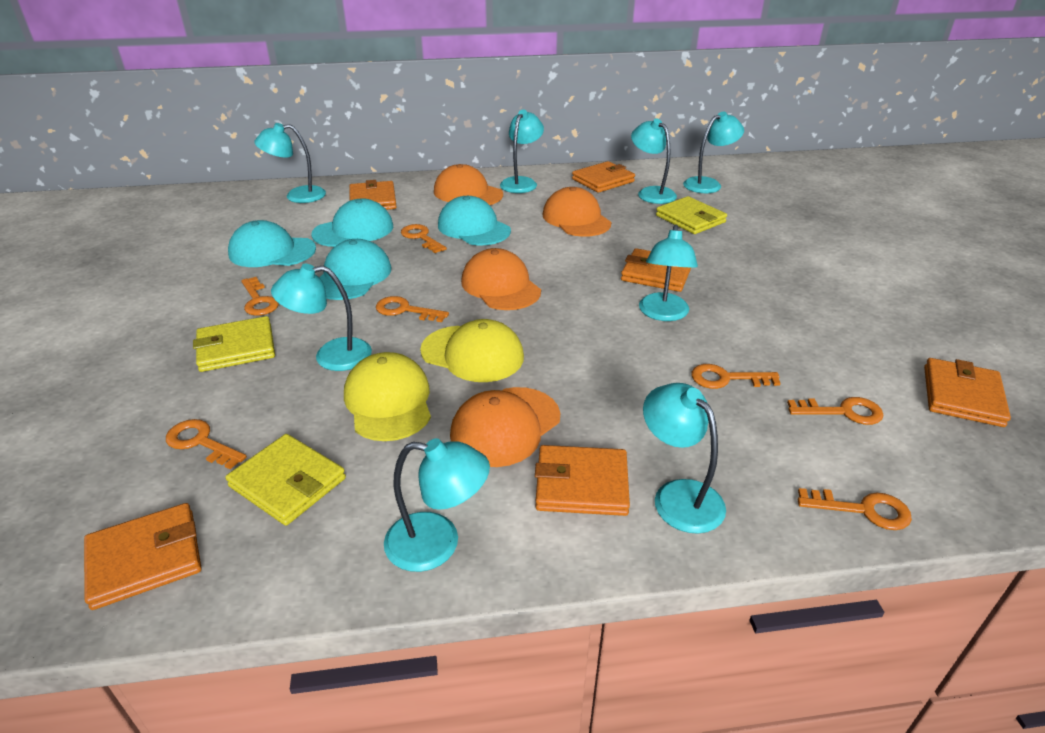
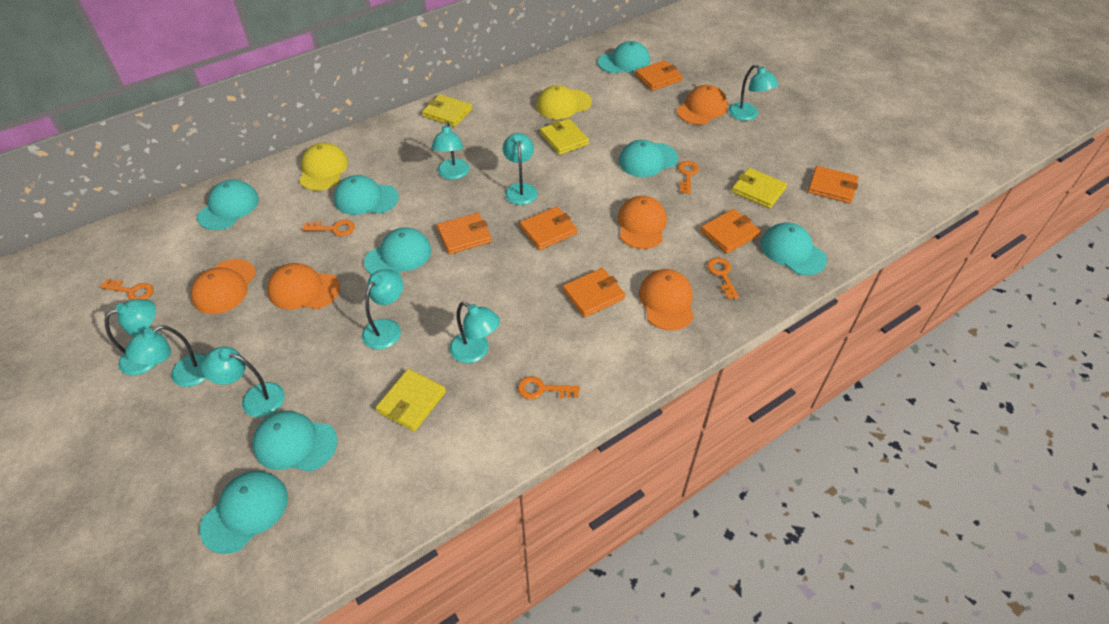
orange cap: [434,164,503,205] [450,387,560,467] [461,248,541,310] [543,187,611,237] = 4 -> [191,259,256,314] [267,263,340,309] [618,196,667,249] [639,269,694,331] [677,85,728,125] = 5
orange key: [166,419,247,469] [241,277,279,316] [376,296,449,322] [401,224,447,253] [691,364,781,389] [787,397,883,425] [798,488,912,530] = 7 -> [100,279,153,300] [302,220,355,236] [518,376,580,399] [678,161,699,194] [707,258,739,299] = 5
turquoise cap: [228,220,316,267] [311,198,393,247] [319,239,392,300] [438,196,511,246] = 4 -> [197,180,259,230] [200,471,288,554] [252,411,337,472] [334,175,399,215] [364,227,431,275] [598,41,650,73] [619,140,678,177] [761,222,827,275] = 8
yellow wallet: [193,316,275,372] [225,434,346,526] [656,196,727,234] = 3 -> [376,369,446,431] [422,94,472,127] [540,118,589,155] [732,168,787,209] = 4

